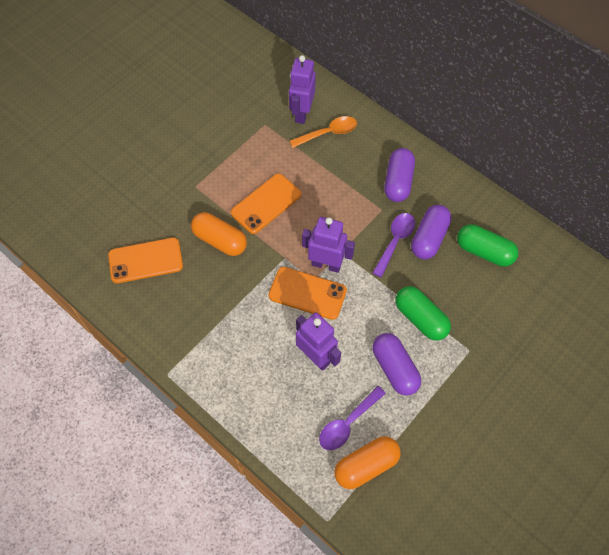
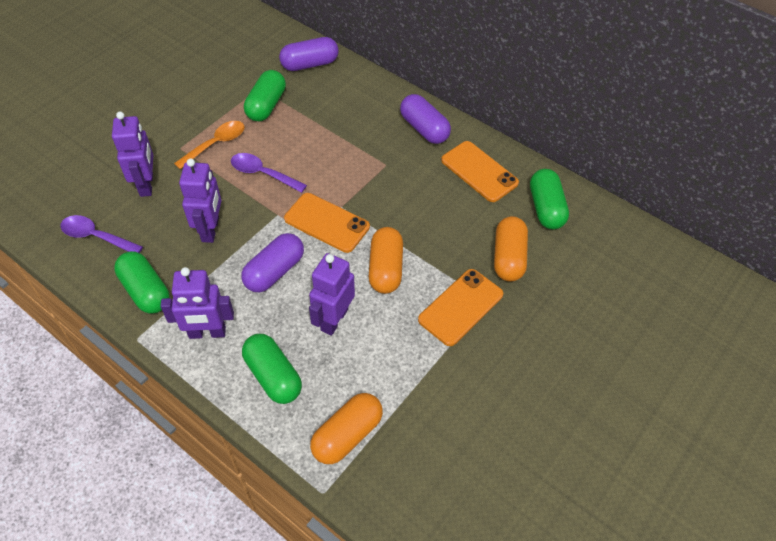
green capsule: [396,286,451,341] [457,224,518,267] = 2 -> [114,251,169,313] [242,334,302,404] [244,70,286,121] [530,169,569,229] = 4
orange capsule: [191,212,247,256] [334,436,401,489] = 2 -> [310,393,383,464] [369,227,403,294] [494,216,528,282] = 3
purple robot: [289,55,316,124] [296,312,341,371] [302,217,355,273] = 3 -> [112,112,153,197] [161,267,234,339] [179,159,221,243] [309,253,355,336] = 4

